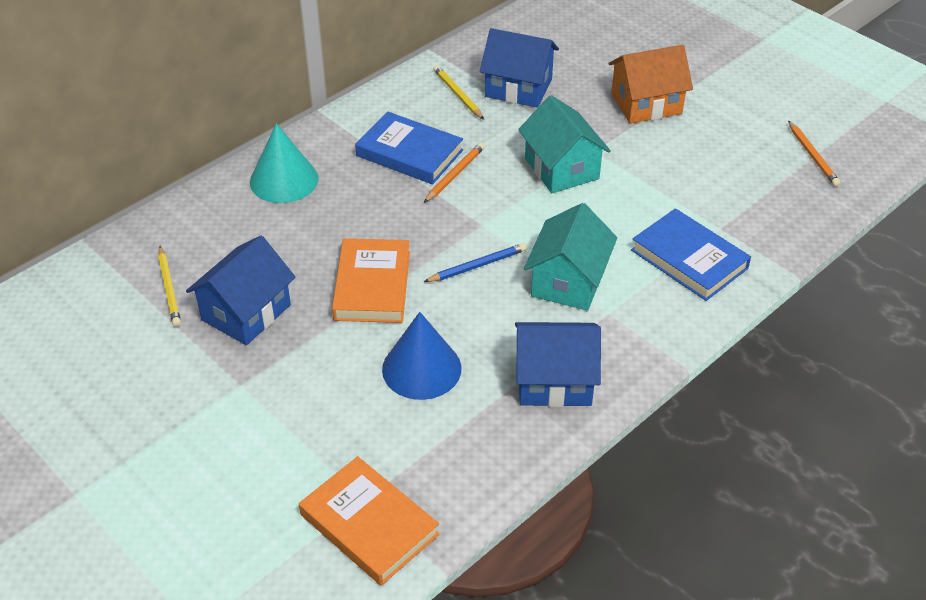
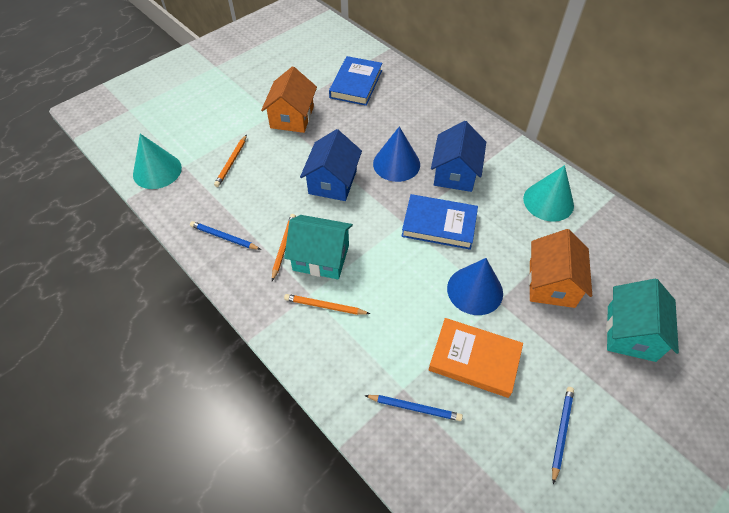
blue cone: [382,312,461,400] = 1 -> [373,126,420,182] [447,258,503,315] = 2
blue house: [186,236,296,345] [480,28,559,108] [515,322,601,407] = 3 -> [300,129,362,201] [431,121,486,192] = 2
blue pencil: [424,243,527,282] = 1 -> [190,221,261,250] [364,395,463,421] [552,387,574,484] = 3
orange book: [299,456,440,586] [332,238,410,323] = 2 -> [429,318,523,398] = 1
orange house: [608,45,693,124] = 1 -> [261,66,317,133] [529,229,592,308] = 2
orange pencil: [424,143,485,203] [788,121,841,187] = 2 -> [214,135,247,187] [272,214,296,281] [284,294,370,315] = 3
turquoise cone: [250,123,318,203] = 1 -> [133,134,182,189] [523,165,574,222] = 2
yellow pencil: [158,246,181,327] [433,65,484,120] = 2 -> none = 0

